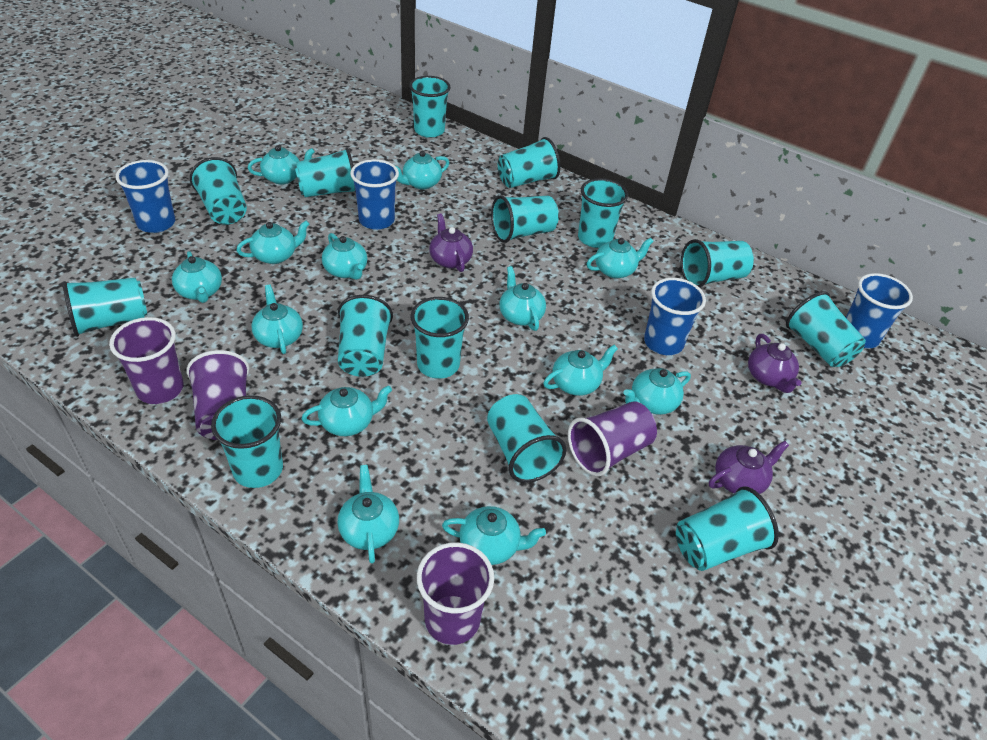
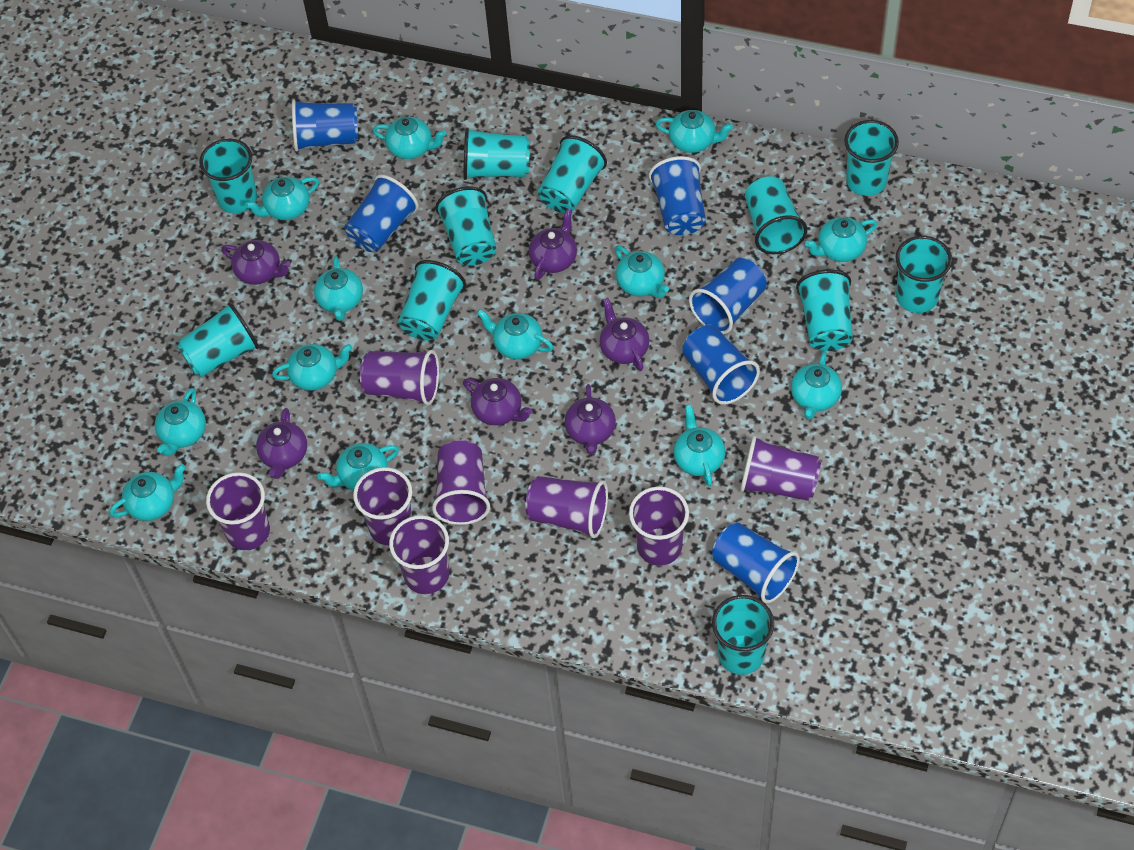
blue cup: [116,160,175,233] [350,159,399,230] [644,278,706,355] [846,273,913,349] = 4 -> [292,100,358,151] [345,175,419,252] [649,156,706,235] [682,325,760,404] [689,258,767,334] [712,522,800,603] = 6
purple cup: [109,317,184,404] [186,350,249,440] [417,542,494,645] [568,401,657,476] = 4 -> [206,472,270,550] [353,467,412,546] [360,350,439,406] [389,515,449,594] [432,440,490,525] [525,476,608,538] [629,487,689,566] [740,435,821,501] = 8
purple teapot: [429,213,473,272] [709,441,789,494] [748,334,802,393] = 3 -> [221,240,291,285] [256,408,307,479] [463,378,532,425] [529,208,577,280] [565,384,616,455] [599,298,650,371] = 6
turquoise cup: [63,277,147,337] [190,157,247,225] [211,395,283,488] [295,148,356,197] [338,295,393,377] [409,76,451,138] [411,297,469,379] [487,394,567,483] [491,195,559,243] [498,137,561,188] [578,178,628,248] [676,486,779,571] [681,239,754,288] [786,291,866,367] = 14 -> [177,302,259,377] [199,139,257,213] [398,260,466,341] [435,186,496,266] [463,128,530,180] [538,135,607,213] [712,595,774,675] [745,176,807,254] [796,269,853,351] [844,120,899,196] [895,236,952,313] = 11

